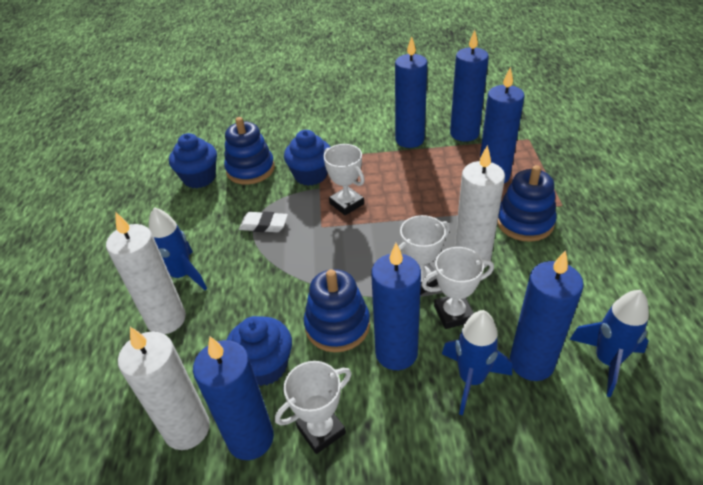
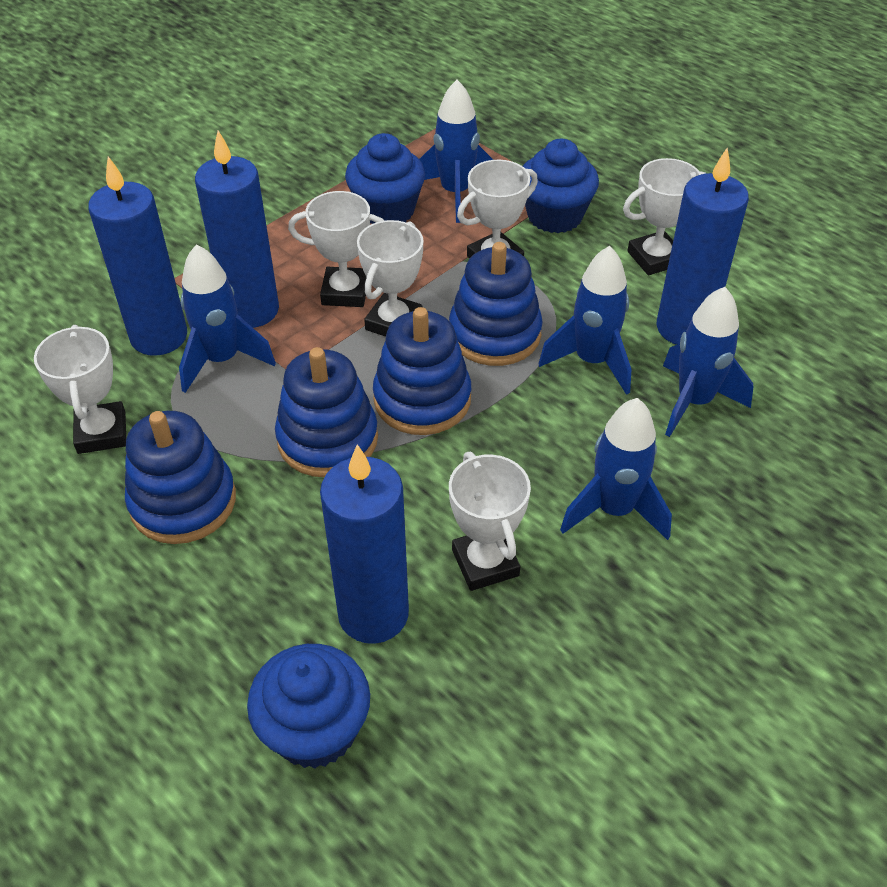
blue candle: [193,336,274,460] [371,243,421,370] [395,36,428,148] [450,30,489,142] [480,67,525,183] [510,250,584,381] = 6 -> [88,156,187,356] [195,131,279,328] [320,444,409,644] [656,147,749,345] = 4
blue rocket: [149,207,207,290] [442,310,512,415] [569,290,649,397] = 3 -> [179,244,276,393] [420,80,493,223] [538,246,632,395] [560,398,672,540] [663,287,753,437] = 5
blue stacking toy: [224,117,275,185] [304,269,370,352] [497,165,557,242] = 3 -> [125,411,236,544] [275,347,378,477] [373,307,471,435] [449,242,543,366] = 4
white candle: [106,212,186,334] [118,327,210,450] [455,145,505,268] = 3 -> none = 0
white eraser: [239,211,288,232] = 1 -> none = 0
white trophy: [275,361,352,454] [323,144,365,215] [398,215,450,295] [422,247,494,329] = 4 -> [34,325,126,454] [288,191,384,307] [357,220,423,337] [449,452,531,591] [457,160,538,259] [623,158,707,275] = 6

